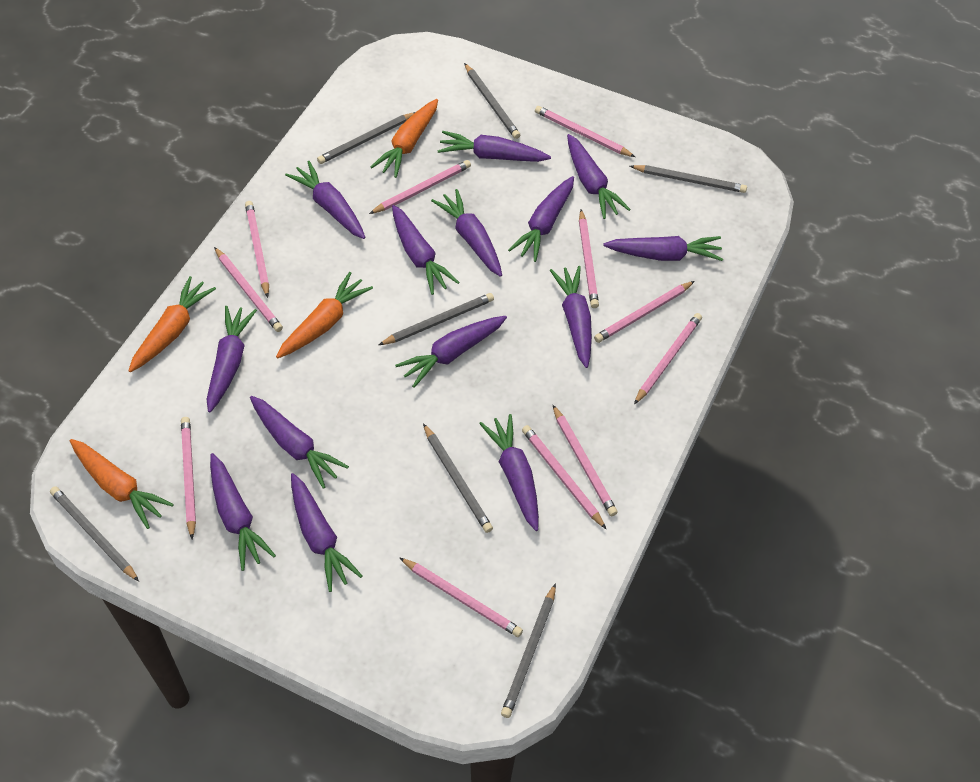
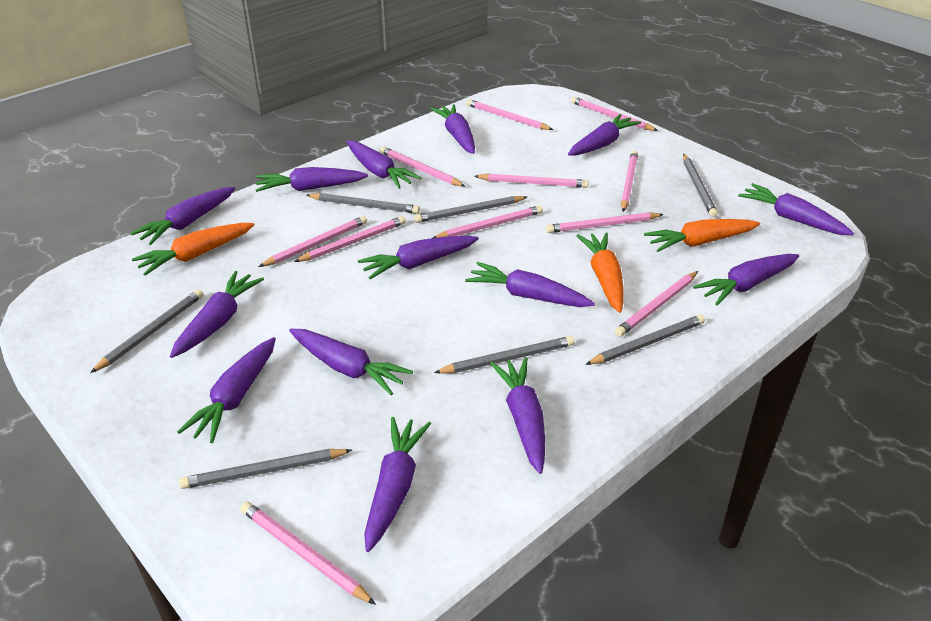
orange carrot: [70,439,174,529] [128,276,216,372] [276,272,373,358] [371,99,438,178] = 4 -> [132,223,254,276] [577,233,624,313] [644,219,760,252] = 3

